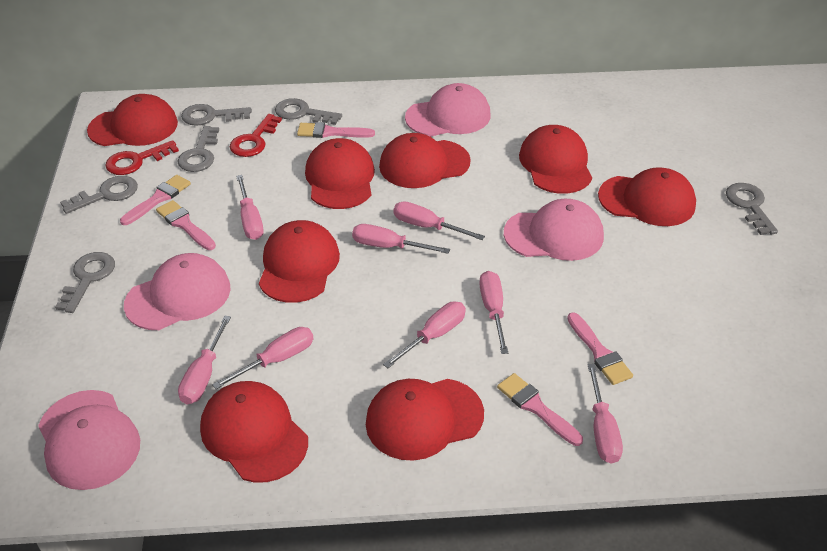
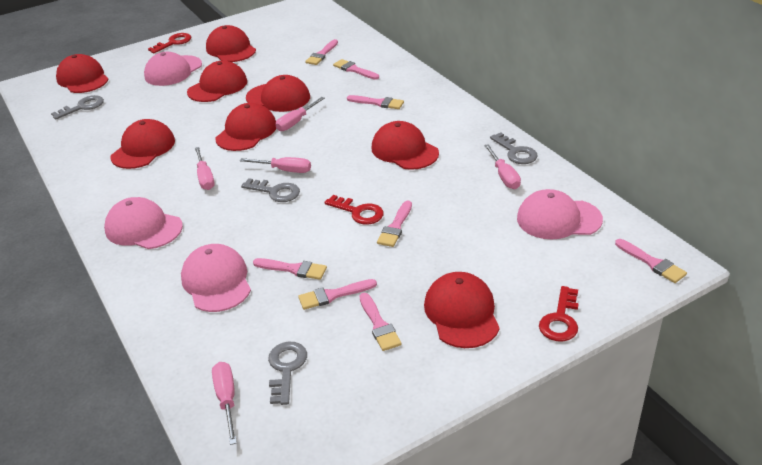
grey key: [55,252,115,313] [60,176,138,214] [177,126,219,172] [181,104,252,126] [275,98,342,125] [726,183,778,235] = 6 -> [51,95,104,120] [241,178,300,202] [268,342,307,405] [490,132,538,164] = 4
pink brush: [120,175,191,225] [156,200,216,250] [297,122,375,138] [497,373,583,446] [567,312,633,385] = 5 -> [253,258,327,280] [298,279,377,310] [305,39,338,65] [333,59,379,80] [347,95,404,109] [359,293,402,351] [377,201,412,247] [615,239,687,283] = 8
pink screwdriver: [178,316,231,404] [212,327,313,389] [236,175,264,240] [352,224,450,254] [383,302,466,368] [394,201,485,240] [479,271,508,354] [587,364,623,464] = 8 -> [195,147,215,190] [212,362,237,445] [240,157,311,173] [276,97,325,131] [484,144,521,189] = 5
red key: [106,140,179,175] [230,114,282,157] = 2 -> [148,33,191,53] [324,195,384,225] [539,286,579,342] = 3

